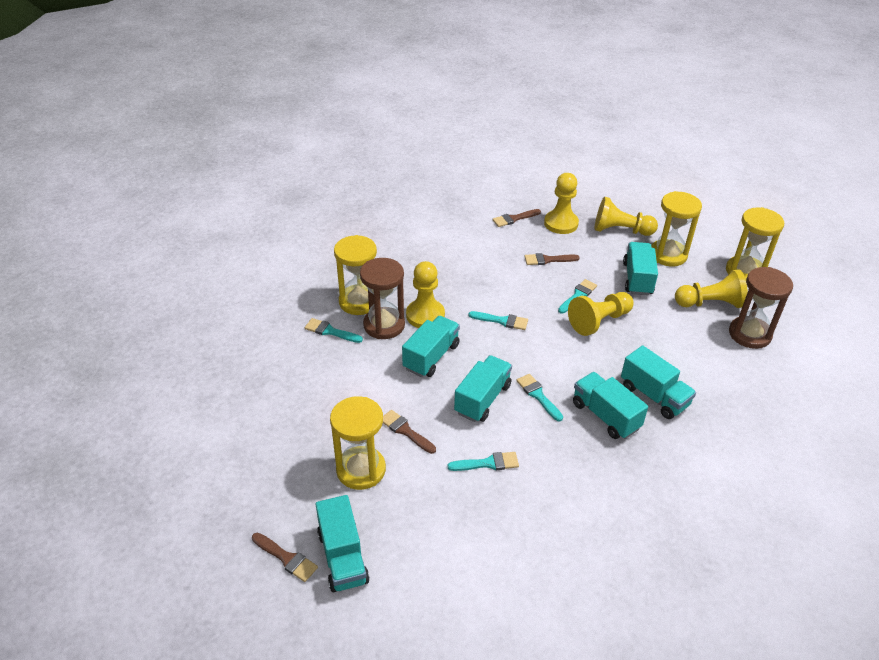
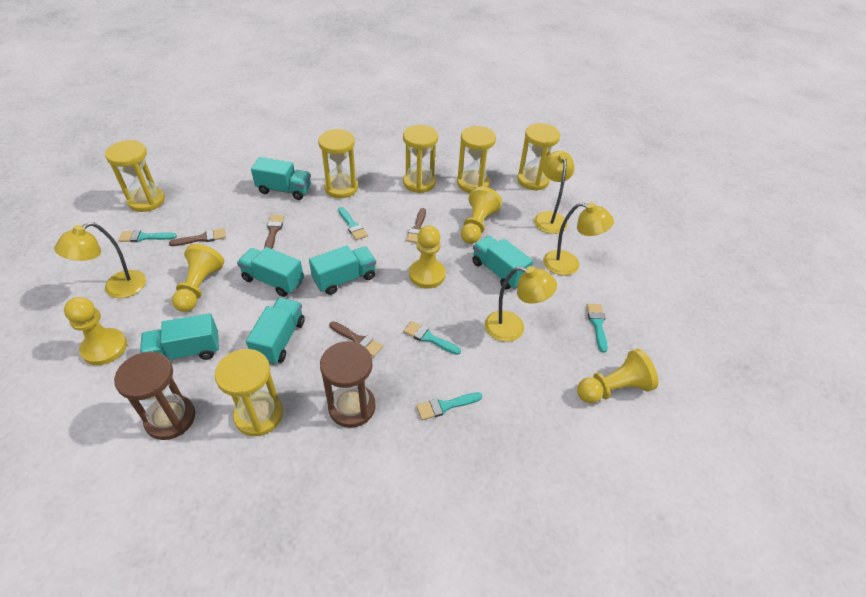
yellow hourglass: [330,396,386,490] [334,235,377,315] [651,191,702,266] [726,207,784,279] = 4 -> [105,140,165,212] [215,349,283,436] [318,129,358,198] [403,125,438,193] [457,126,496,193] [517,123,560,191] = 6
yellow lamp: none = 0 -> [55,222,146,298] [485,266,557,342] [534,151,574,234] [544,202,614,275] = 4

